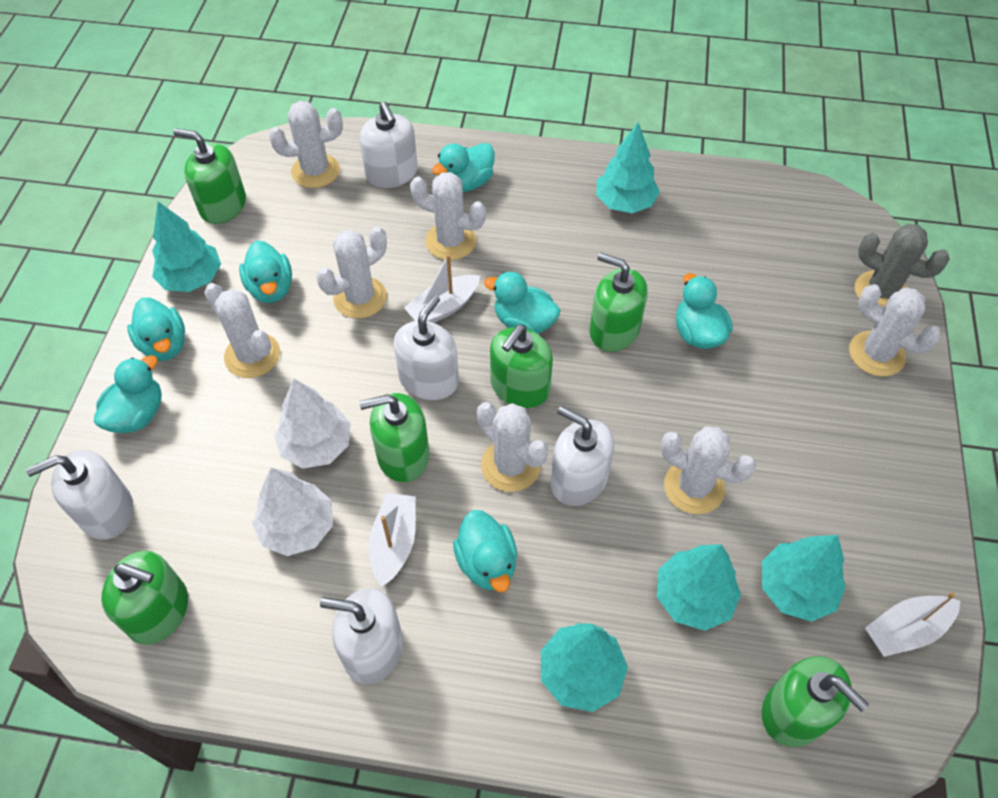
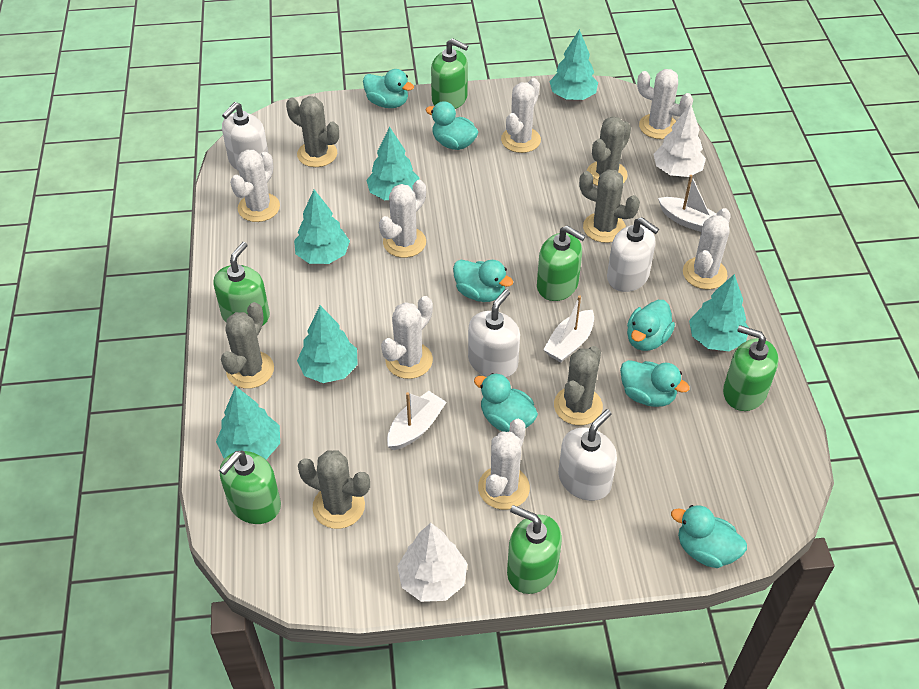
grey cactus: [855,224,950,307] = 1 -> [221,302,274,389] [286,96,339,167] [298,450,370,529] [554,346,603,426] [579,170,640,243] [587,116,631,186] = 6
turquoise tree: [152,202,221,292] [541,623,628,712] [596,123,660,213] [657,544,741,631] [762,535,846,622] = 5 -> [216,386,280,460] [294,189,350,264] [297,305,358,383] [366,127,419,200] [549,29,598,100] [689,274,749,351] = 6
white soap dispenser: [26,450,133,540] [320,588,403,684] [359,102,418,188] [394,295,459,400] [550,406,614,506] = 5 -> [222,102,268,171] [468,289,520,377] [558,409,617,501] [607,217,659,292] = 4

